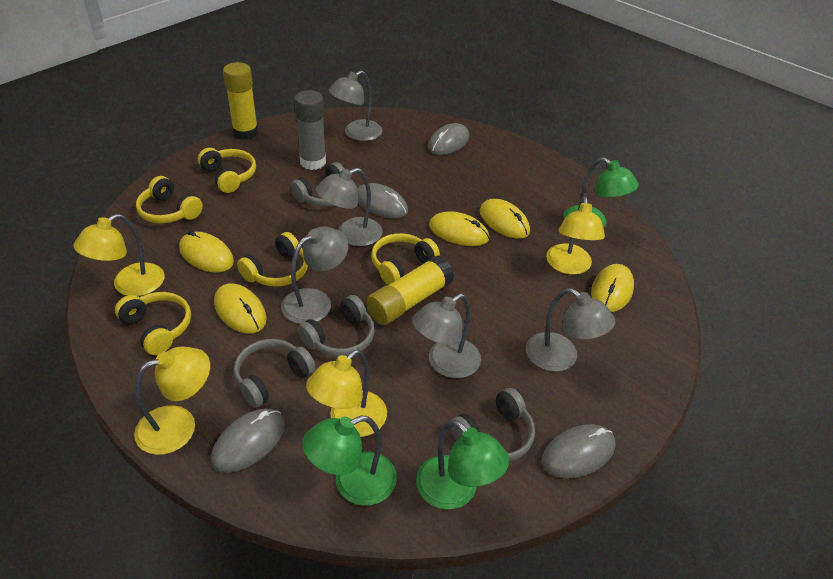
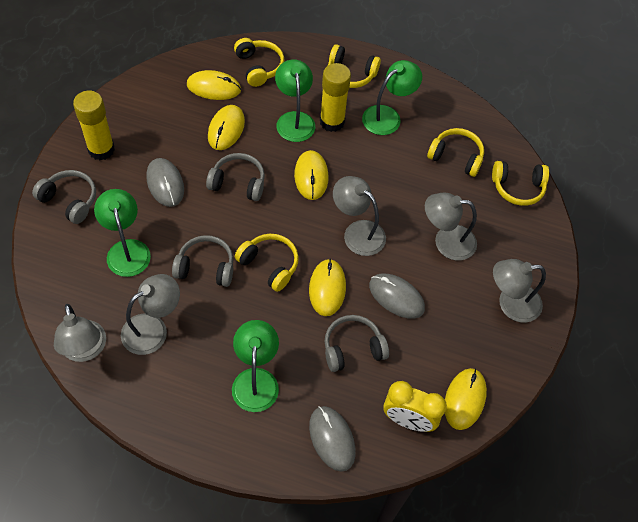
green lamp: [302,416,397,506] [416,420,510,509] [564,157,639,228] = 3 -> [94,189,151,277] [232,320,279,412] [275,59,315,142] [362,60,422,135] = 4
grey glue stick: [294,90,326,170] = 1 -> none = 0
grey mouse: [211,409,285,473] [358,183,408,218] [428,123,469,155] [542,424,615,478] = 4 -> [146,158,184,207] [309,406,356,472] [369,274,425,319] = 3
yellow clock: none = 0 -> [383,381,447,432] = 1
yellow lamp: [73,214,165,296] [134,346,210,455] [306,349,387,437] [546,197,605,275] = 4 -> none = 0

